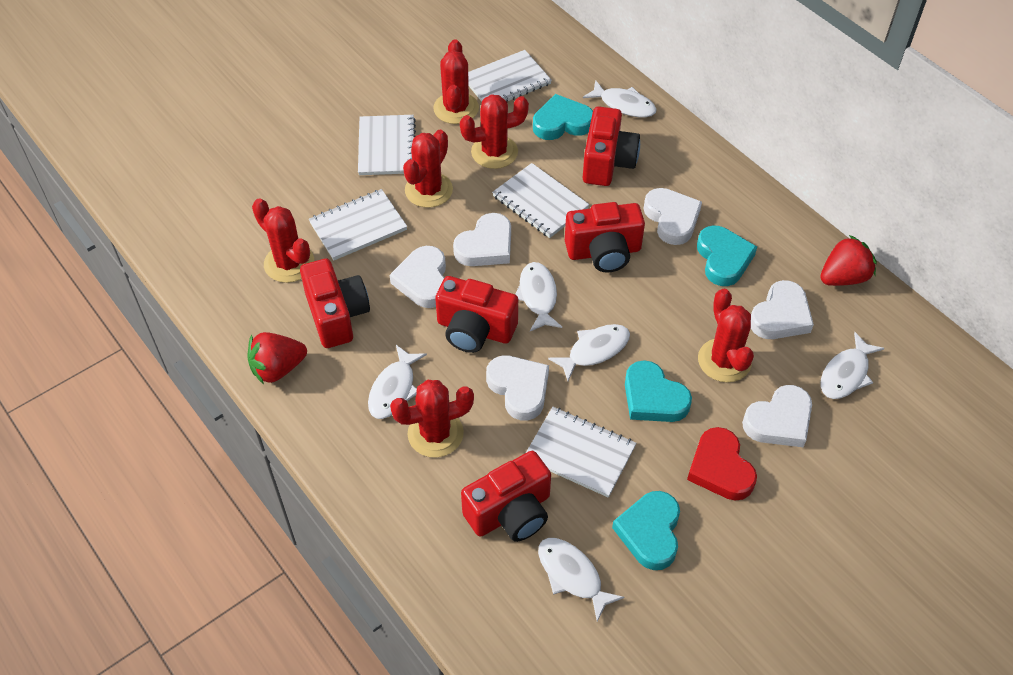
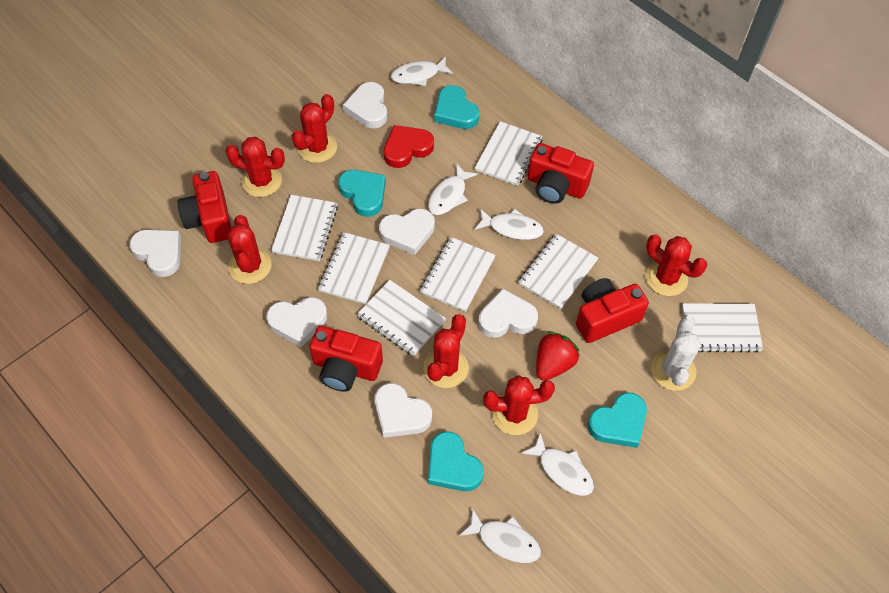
red camera: [300,259,370,348] [435,276,518,353] [461,451,551,542] [565,202,645,273] [583,106,640,186] = 5 -> [177,171,231,243] [309,326,383,392] [528,143,594,204] [576,278,649,343] = 4
red strawberry: [247,332,307,384] [820,235,877,286] = 2 -> [536,331,580,381] = 1
white cactus: none = 0 -> [651,315,701,391] = 1
white fish: [368,345,427,419] [515,262,562,331] [538,538,624,622] [548,324,630,381] [583,80,657,117] [821,332,884,399] = 6 -> [391,57,453,86] [428,164,478,215] [459,508,541,563] [474,209,544,240] [522,433,594,496] = 5
white notebook: [309,189,407,260] [358,115,416,175] [468,50,552,102] [492,163,589,238] [526,407,637,498] = 5 -> [271,195,338,261] [318,232,390,304] [357,280,446,356] [420,237,496,312] [475,121,543,186] [518,234,598,309] [682,303,763,353] = 7

